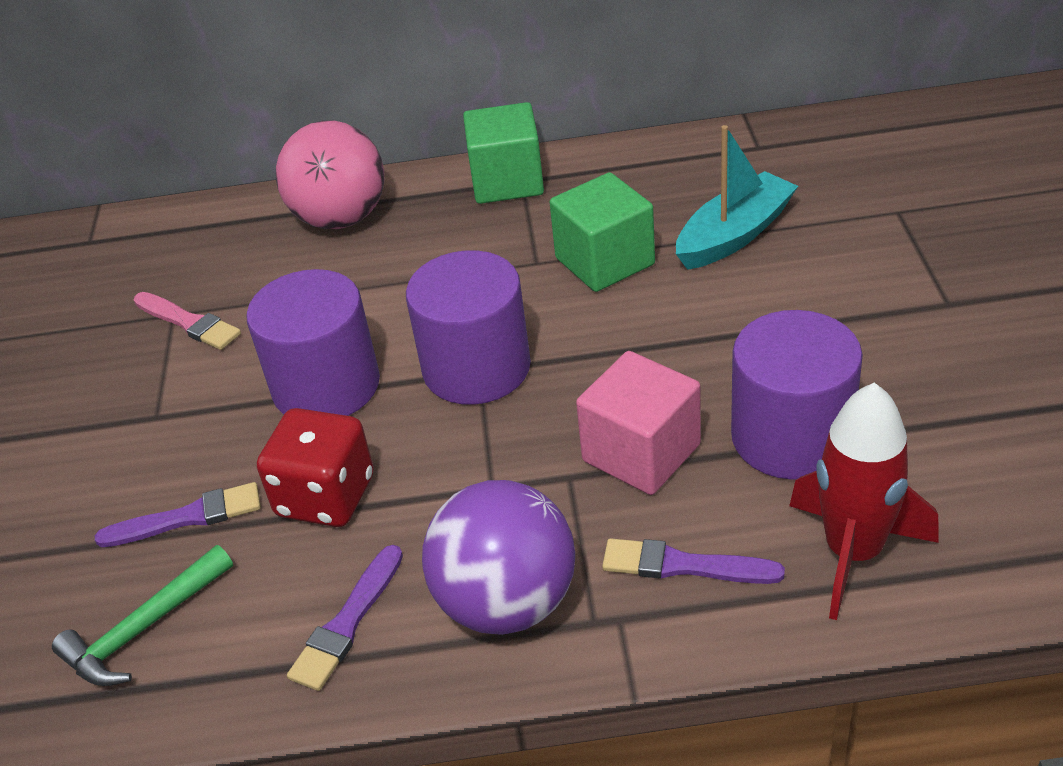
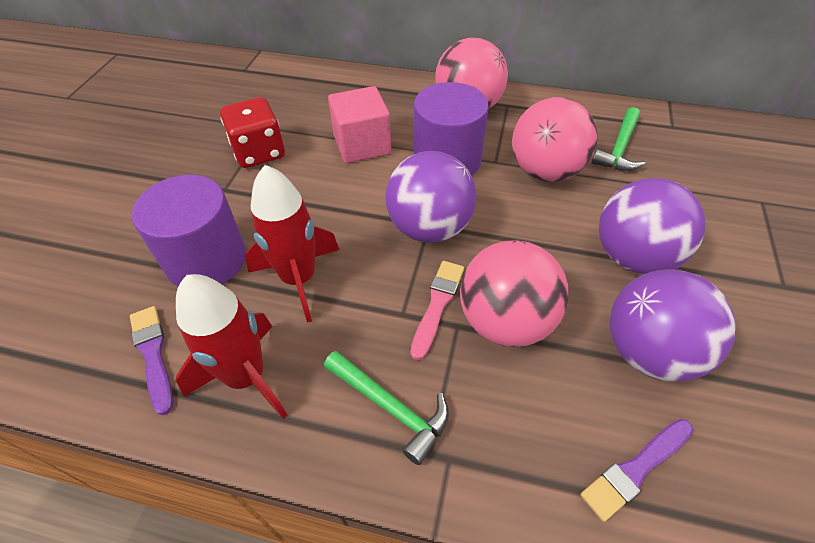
green cube: [463,102,544,204] [549,172,655,292] = 2 -> none = 0
green hammer: [52,545,233,686] = 1 -> [324,351,449,465] [592,107,645,171] = 2
pink ball: [276,120,384,229] = 1 -> [435,38,508,109] [460,240,569,347] [512,97,598,182] = 3
purple ball: [422,480,575,635] = 1 -> [385,151,477,243] [599,178,706,274] [610,269,736,382] = 3
purple brush: [95,482,261,547] [287,545,403,691] [602,538,785,584] = 3 -> [130,306,173,415] [581,419,694,522] = 2
purple cylinder: [246,269,380,416] [406,250,531,405] [731,310,863,480] = 3 -> [132,175,246,287] [414,82,489,176] = 2
red rocket: [789,383,939,620] = 1 -> [176,274,287,419] [245,165,339,323] = 2
turquoise boat: [676,125,798,270] = 1 -> none = 0

